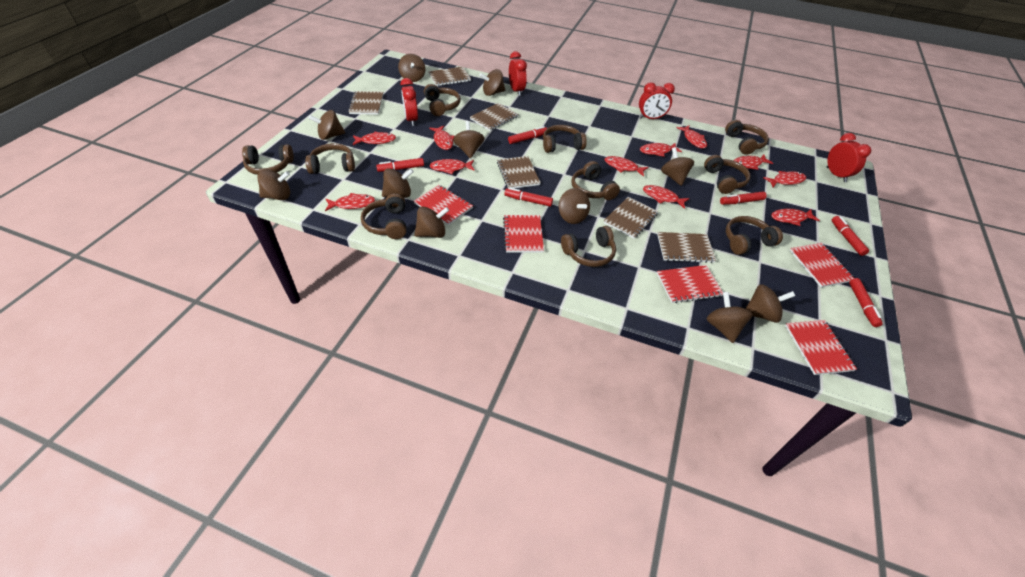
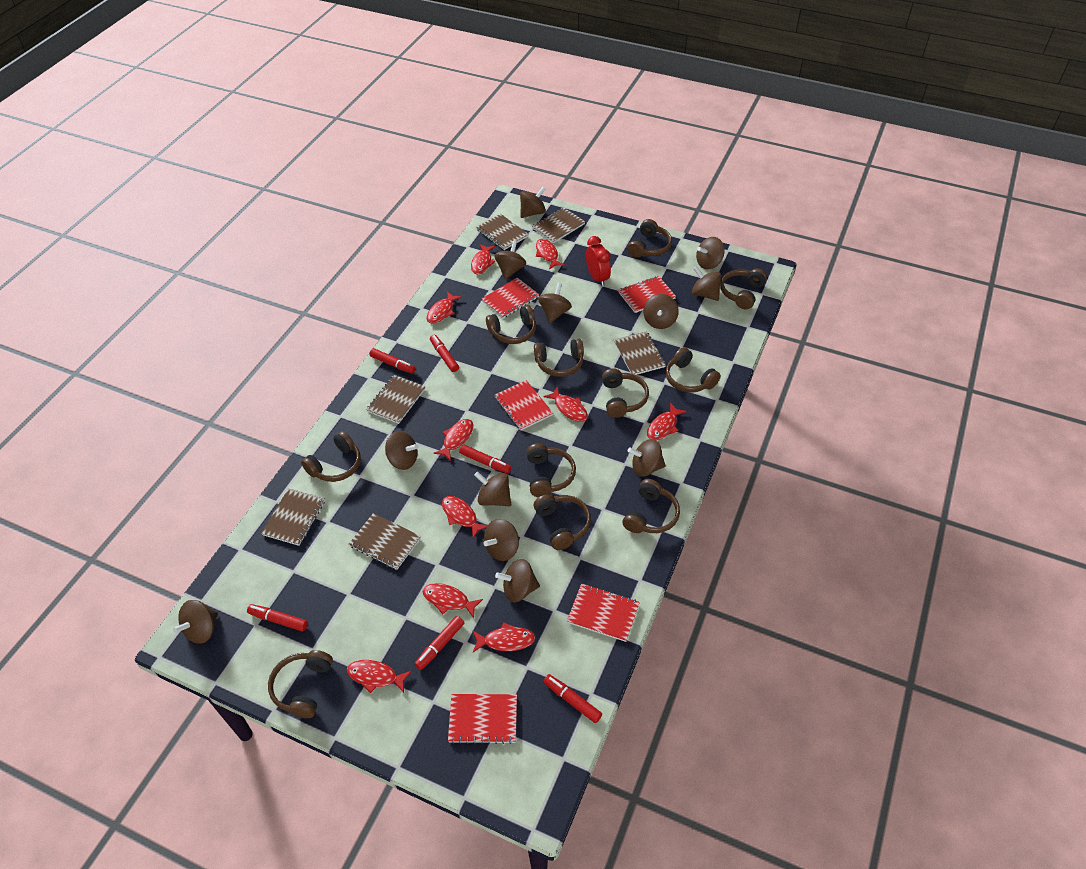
brown headphones: [242,144,294,175] [305,143,355,174] [361,193,406,239] [424,84,461,116] [543,125,587,153] [561,226,616,267] [571,161,620,200] [704,155,751,194] [725,120,769,155] [726,216,783,255] = 10 -> [268,650,333,718] [301,431,361,482] [486,305,536,344] [526,443,576,497] [534,339,584,377] [534,494,591,550] [602,368,649,418] [623,479,680,533] [627,219,672,258] [666,347,721,393] [720,268,767,309] = 11
brown spinning top: [258,169,290,200] [308,110,345,140] [382,168,414,198] [398,54,425,82] [414,206,449,238] [453,121,485,159] [479,69,505,96] [559,188,590,224] [661,147,694,186] [707,292,753,343] [745,284,795,323] = 11 -> [173,600,218,644] [385,431,419,470] [474,471,511,506] [483,519,519,561] [494,240,526,280] [495,559,540,602] [520,187,546,218] [538,283,572,323] [628,439,666,477] [643,294,679,329] [692,266,721,301] [696,237,725,269] = 12
red clock: [400,78,418,126] [509,51,527,96] [639,82,675,119] [827,133,871,182] = 4 -> [586,236,611,287] = 1
red fish: [325,193,375,211] [352,132,396,145] [429,126,455,150] [429,159,475,174] [605,156,648,177] [640,143,682,157] [643,185,690,209] [677,125,707,149] [733,155,773,170] [764,171,806,188] [771,209,820,226] = 11 -> [347,660,412,693] [423,583,483,618] [426,291,462,323] [434,419,473,461] [442,496,488,539] [471,244,495,274] [473,622,536,652] [536,239,565,269] [543,387,588,422] [647,403,687,440] = 10

